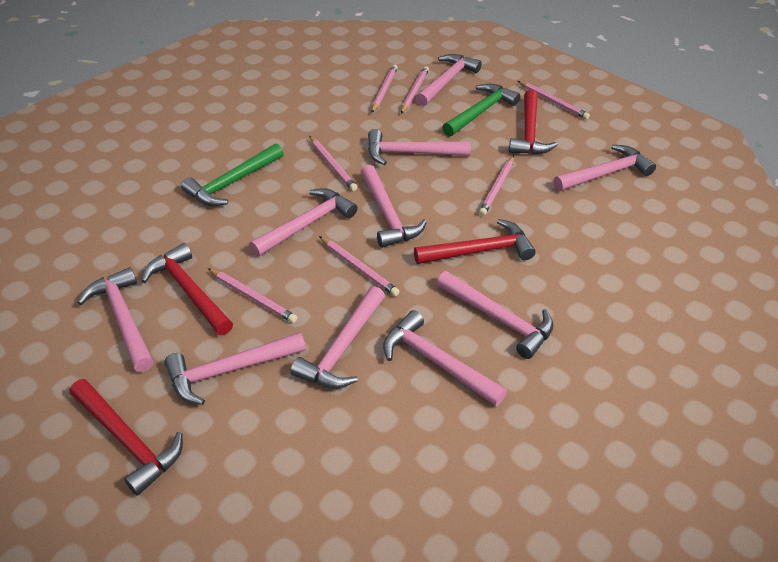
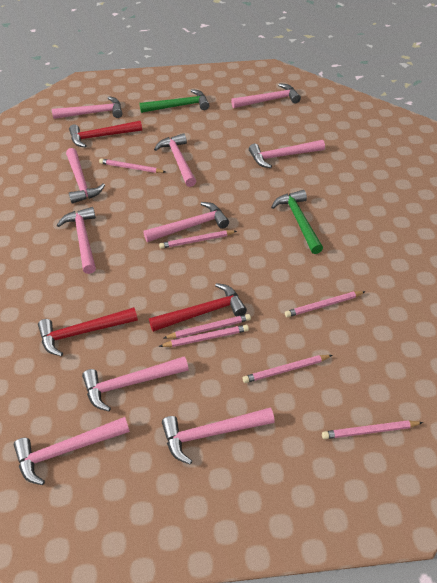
red hammer: [70,379,183,496] [141,243,233,335] [414,219,536,264] [509,90,558,154] = 4 -> [38,307,138,356] [69,121,142,148] [149,283,247,332] = 3

